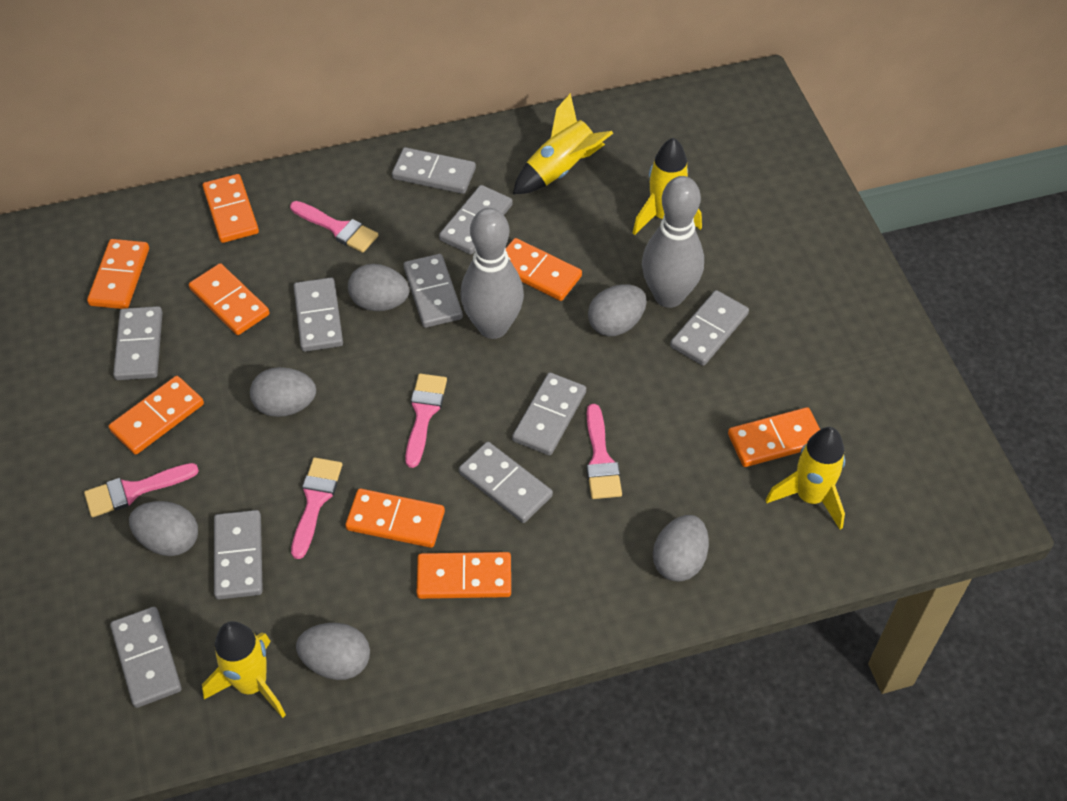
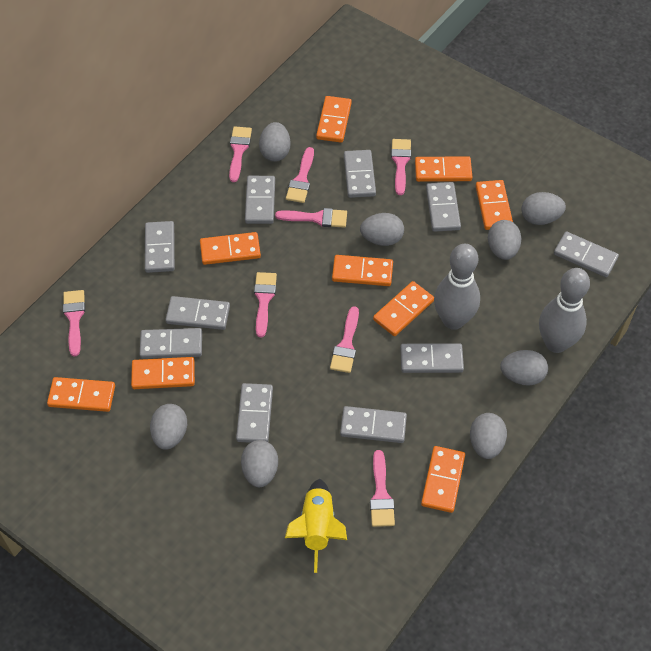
grey egg: [129,501,198,556] [250,367,316,417] [296,623,370,680] [348,264,410,311] [588,284,647,336] [653,515,709,582] = 6 -> [150,404,187,450] [241,440,278,487] [259,122,290,162] [360,213,404,246] [470,413,507,459] [488,220,521,260] [500,350,548,386] [522,192,566,225] = 8
orange domino: [87,239,149,309] [109,376,204,455] [189,263,270,335] [203,174,259,243] [345,489,445,548] [417,552,511,599] [506,238,582,301] [728,407,820,467] = 8 -> [47,377,115,412] [131,357,195,389] [200,232,261,265] [316,96,352,143] [332,255,393,286] [373,281,434,336] [415,156,472,182] [421,446,465,513] [476,180,513,230] = 9
pink brush: [84,463,199,517] [290,201,378,253] [291,458,342,559] [405,374,447,468] [586,404,622,499] = 5 -> [63,290,85,357] [229,126,252,182] [254,272,277,337] [275,208,347,227] [286,147,314,203] [330,306,359,373] [370,450,395,527] [391,139,411,195] = 8
yellow rocket: [202,621,286,718] [513,93,613,194] [633,138,702,235] [766,427,845,530] = 4 -> [285,479,347,573] = 1

